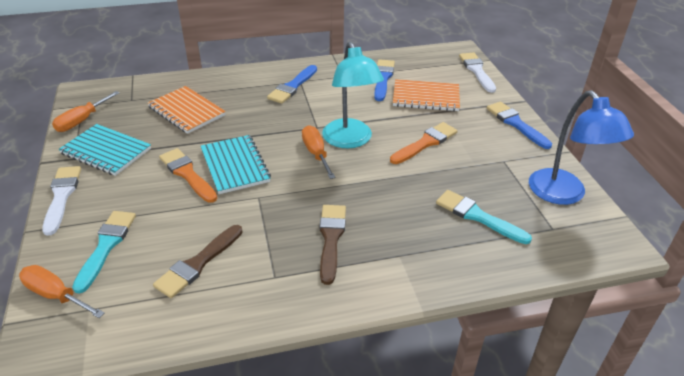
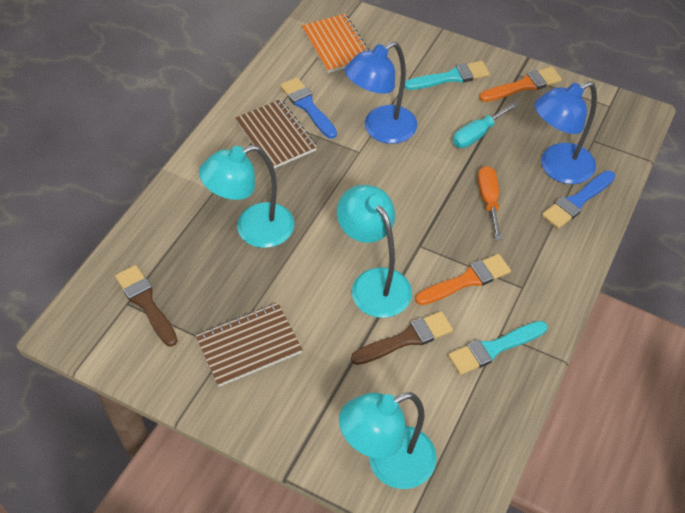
blue brush: [267,65,317,104] [374,59,395,101] [487,102,552,149] = 3 -> [280,77,337,139] [542,171,615,229] = 2
blue lamp: [529,90,634,205] = 1 -> [345,41,417,144] [534,81,597,184] = 2
brown notebook: none = 0 -> [196,303,303,387] [235,99,317,168] = 2
orange notebook: [148,86,226,134] [393,79,460,111] = 2 -> [302,14,369,73] = 1
orange screwdriver: [19,265,104,318] [52,91,120,132] [302,125,335,179] = 3 -> [478,166,502,240] = 1
turquoise lamp: [322,41,384,148] = 1 -> [199,145,294,248] [337,185,412,318] [339,392,437,489] = 3
turquoise notebook: [58,124,151,176] [201,135,271,194] = 2 -> none = 0
turquoise screwdriver: none = 0 -> [453,102,518,148] = 1
white brush: [42,166,81,236] [459,52,496,93] = 2 -> none = 0

